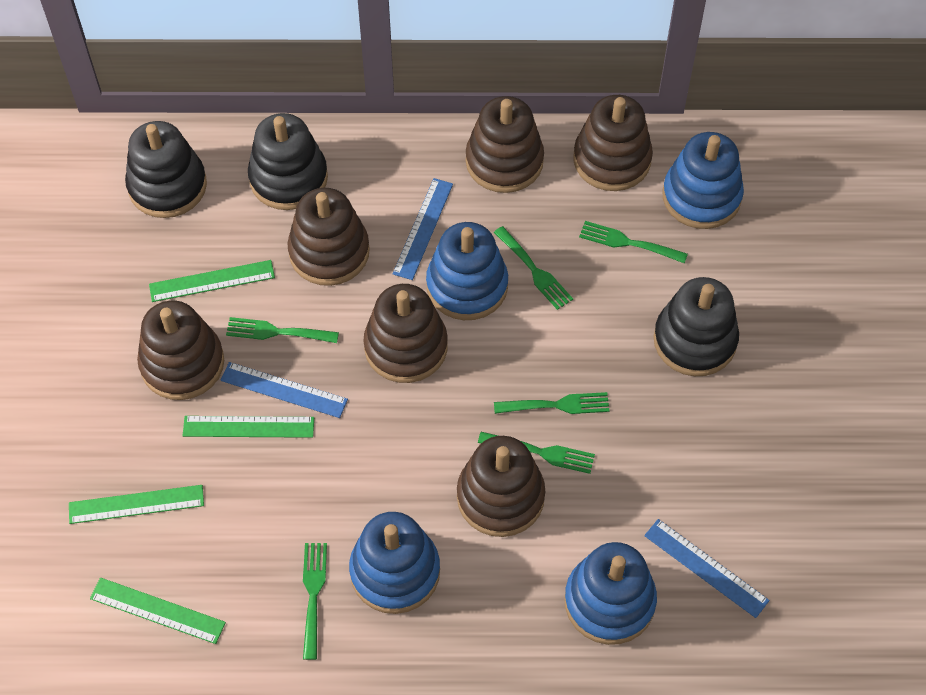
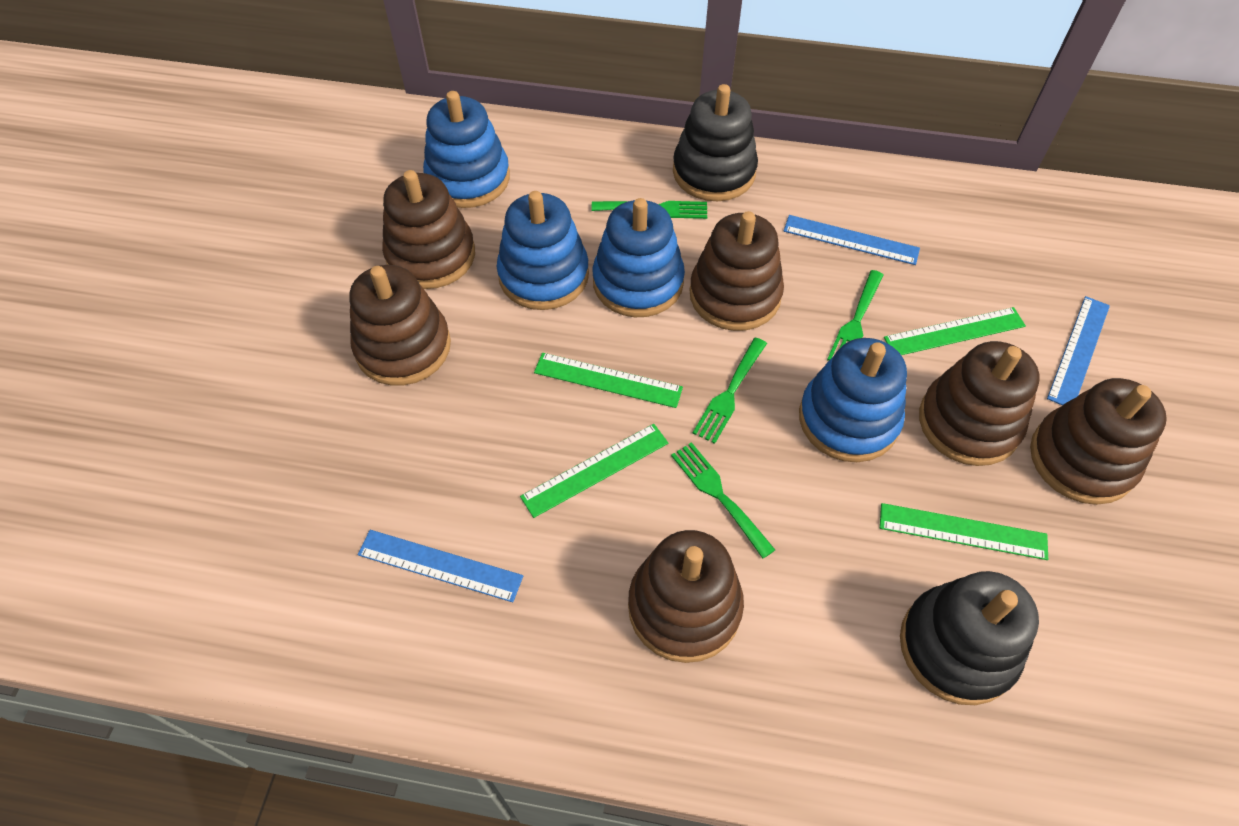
black stacking toy: [125,121,207,218] [248,113,328,210] [653,277,739,376] = 3 -> [673,84,758,201] [900,571,1039,705] = 2
green fork: [226,317,339,343] [303,543,327,660] [478,432,595,474] [494,226,573,310] [494,392,610,414] [579,221,688,264] = 6 -> [591,201,707,219] [671,442,775,558] [693,337,767,444] [827,270,884,361] = 4

